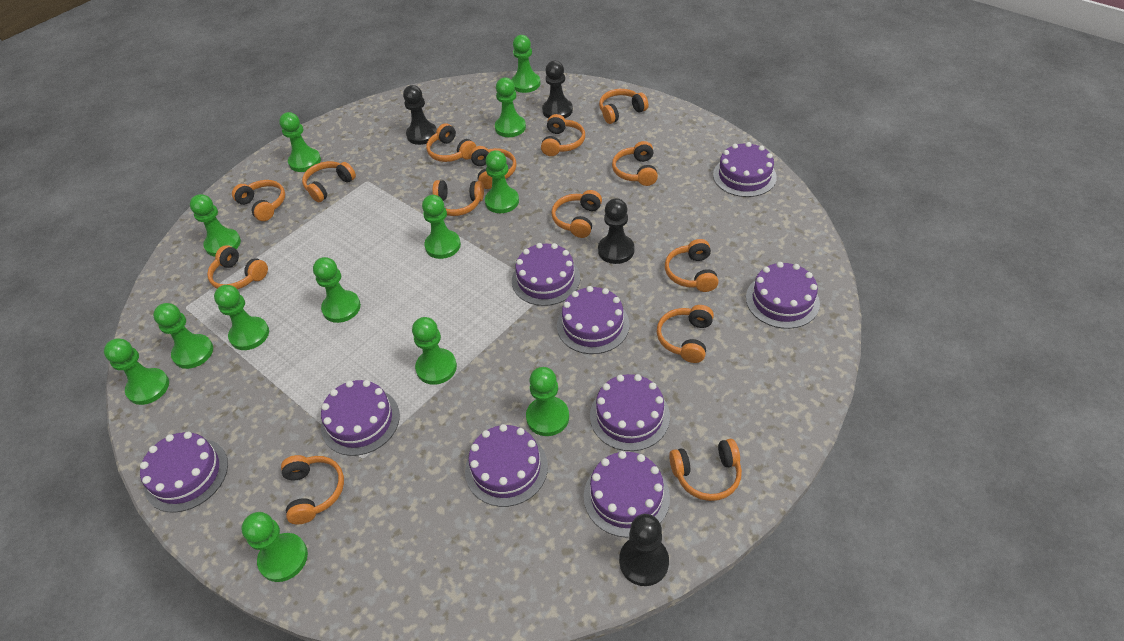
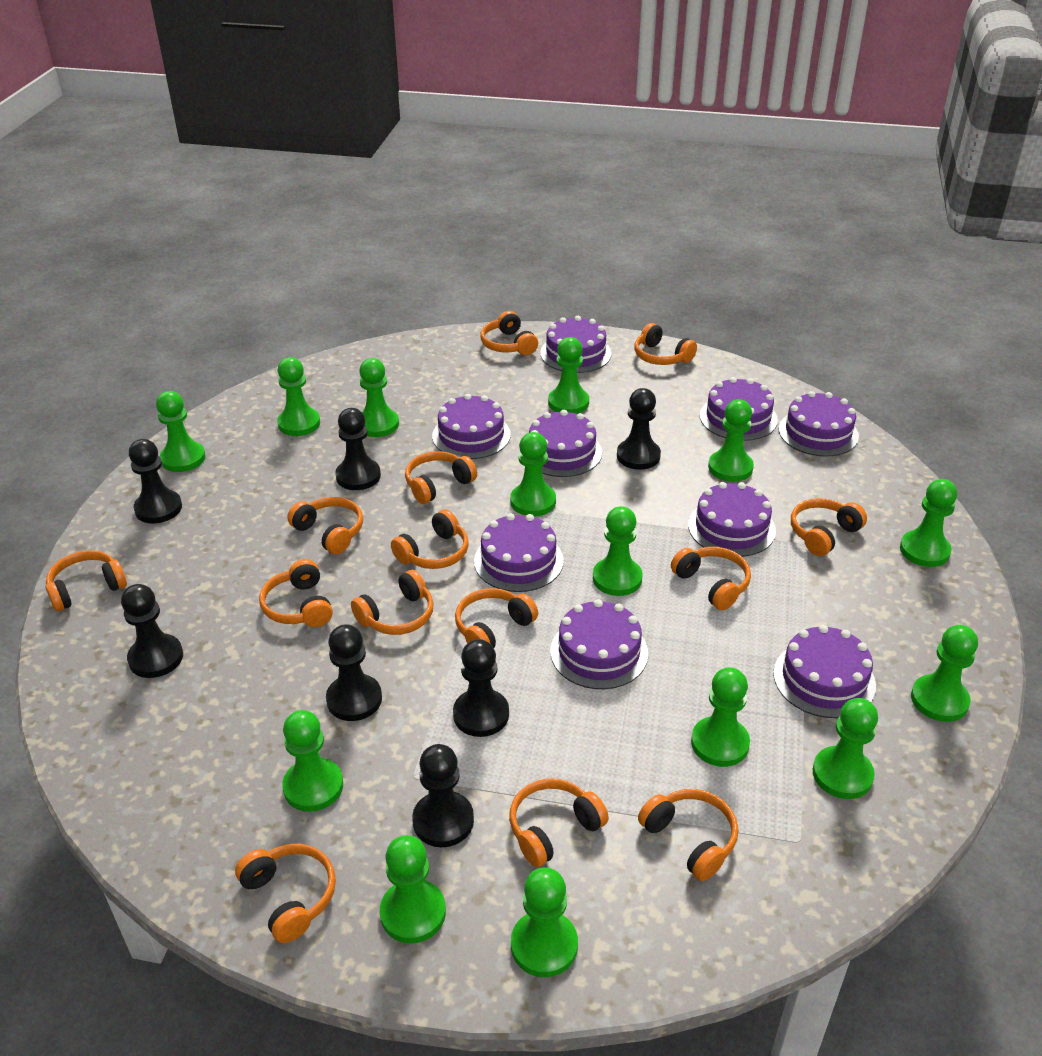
black pawn: [403,85,437,145] [542,61,573,118] [598,198,635,264] [619,514,669,586] = 4 -> [121,584,183,678] [129,439,182,524] [326,624,382,721] [335,408,381,490] [412,744,474,847] [453,639,509,737] [617,388,661,470] = 7
green pawn: [104,339,169,405] [153,303,213,369] [190,194,241,257] [214,285,269,350] [241,512,308,582] [279,112,321,172] [313,257,361,323] [412,317,457,385] [422,195,461,259] [485,150,519,213] [495,78,526,137] [511,35,541,93] [526,367,569,436] = 13 -> [156,391,205,472] [277,357,320,436] [282,710,343,812] [359,358,399,437] [380,835,446,943] [510,432,556,517] [511,868,578,977] [548,337,589,414] [593,506,643,596] [691,667,750,767] [708,399,754,482] [813,698,878,799] [900,479,957,567] [911,625,978,722] = 14

